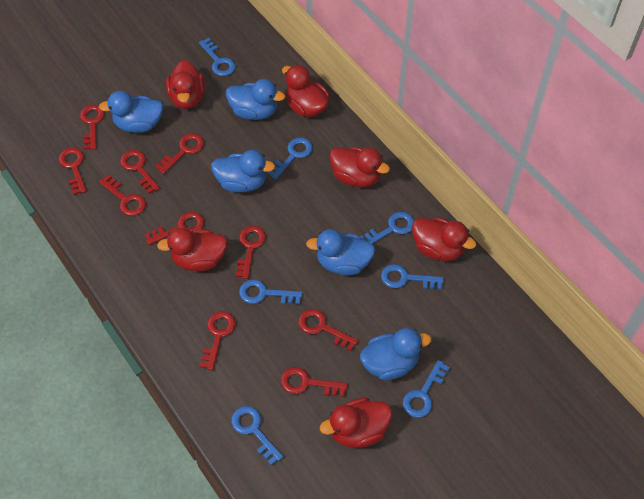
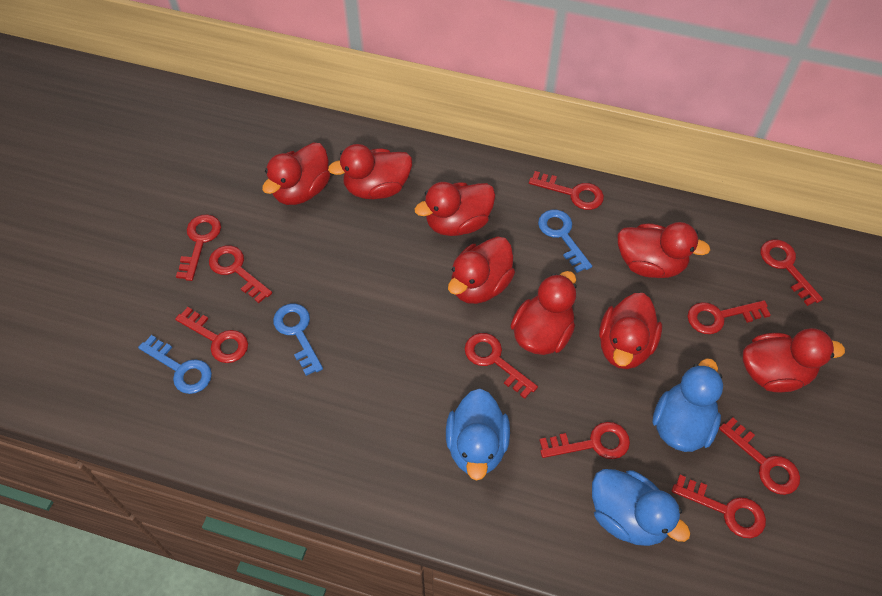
blue duck: [99,91,163,133] [211,150,275,193] [226,79,285,120] [306,229,375,275] [360,328,431,380] = 5 -> [446,389,510,481] [592,469,691,546] [652,358,723,452] = 3
blue key: [199,38,236,76] [231,406,283,465] [239,279,303,304] [267,137,313,179] [360,212,414,244] [381,264,444,290] [403,360,450,418] = 7 -> [138,335,212,394] [273,304,323,376] [538,210,592,273] = 3
red duck: [157,228,227,271] [166,60,205,109] [282,65,329,117] [320,397,392,448] [329,147,390,187] [412,217,476,261] = 6 -> [262,143,331,205] [328,144,412,199] [415,182,495,236] [448,237,515,304] [510,271,577,355] [599,293,662,369] [618,222,710,278] [743,328,845,392] = 8

